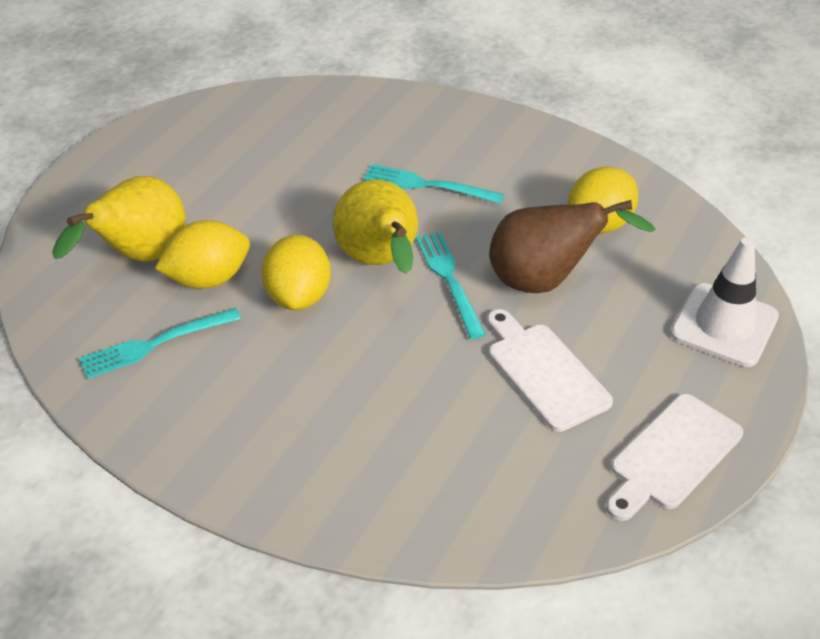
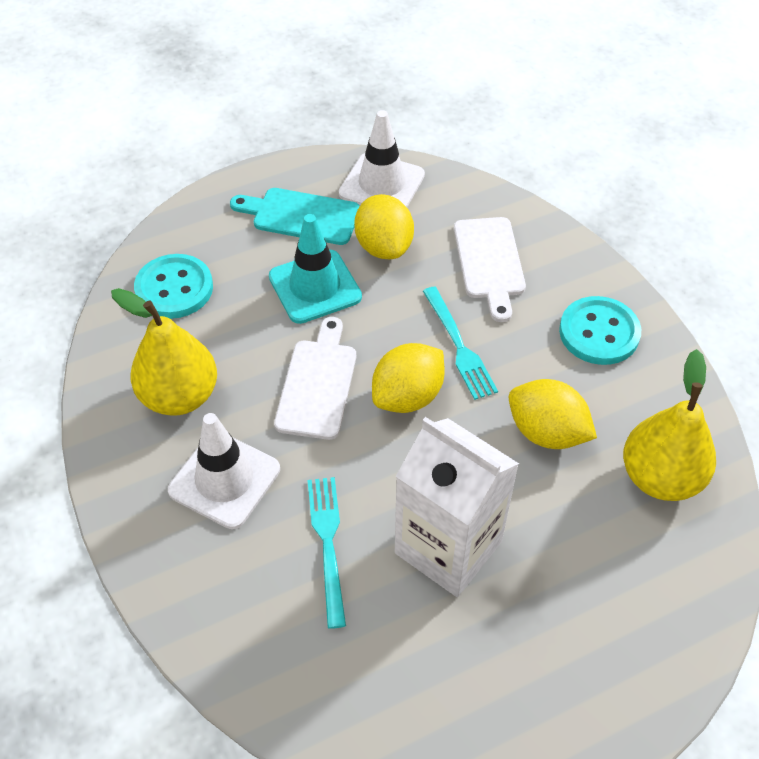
brown pear: [489,200,655,293] = 1 -> none = 0
turquoise button: none = 0 -> [134,254,213,319] [559,296,641,365] = 2
turquoise cutting board: none = 0 -> [230,188,360,245] = 1
turquoise fork: [79,308,241,379] [363,164,504,204] [416,232,486,339] = 3 -> [307,477,346,629] [423,286,498,400] = 2
turquoise traffic cone: none = 0 -> [269,214,362,324] = 1
white carton: none = 0 -> [395,417,519,597] = 1
white traffic cone: [670,237,779,367] = 1 -> [168,413,280,529] [339,110,425,207] = 2

